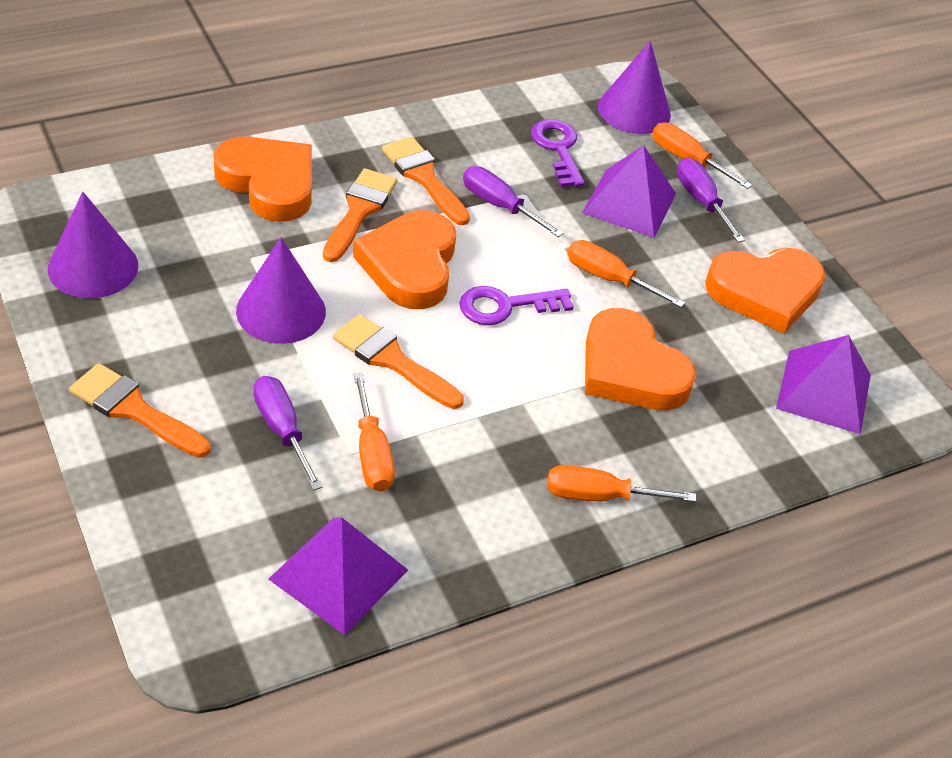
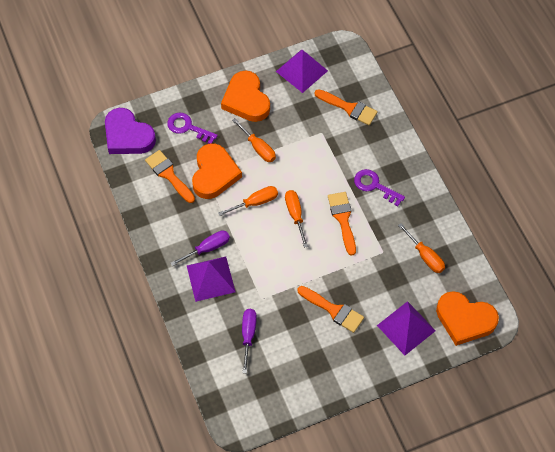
orange heart: [213,137,312,222] [353,210,456,309] [585,308,696,411] [705,248,825,333] = 4 -> [192,143,242,199] [221,71,270,122] [436,291,499,346] = 3
purple cone: [48,192,138,298] [236,237,326,344] [598,41,671,134] = 3 -> none = 0
purple heart: none = 0 -> [105,108,156,154] = 1
purple screwdriver: [253,376,323,490] [463,166,564,237] [677,158,745,242] = 3 -> [170,230,230,266] [242,309,257,373] = 2

